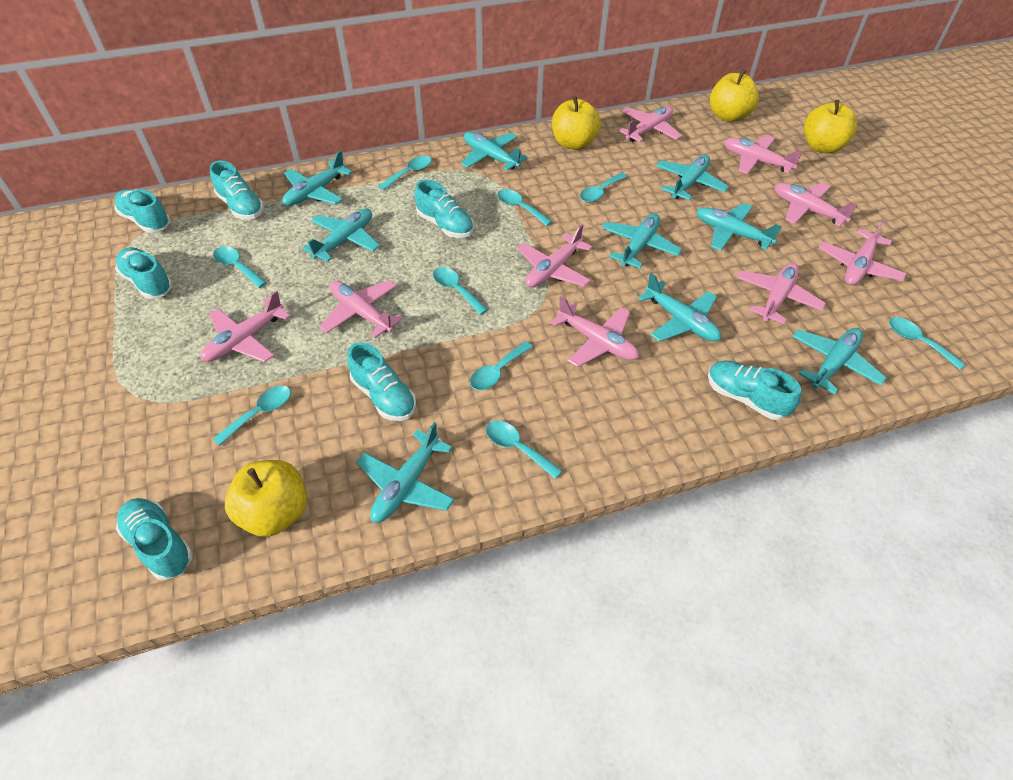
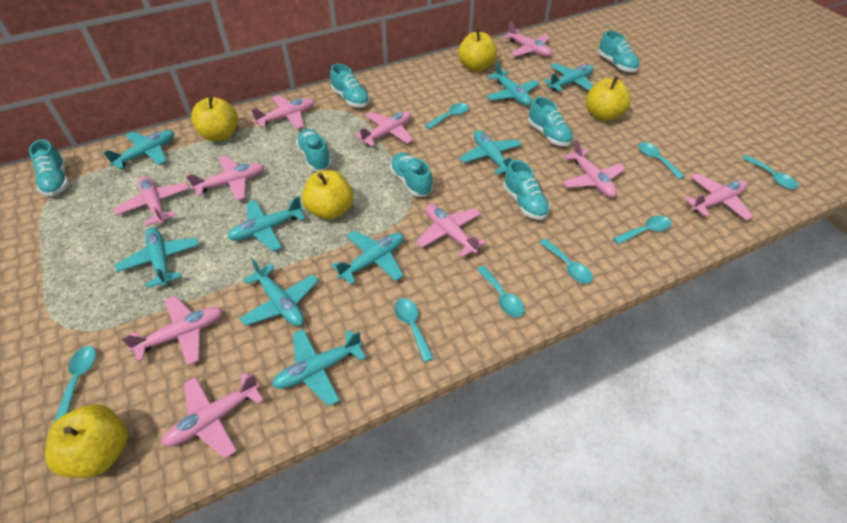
pink plane: [201,291,291,362] [319,280,403,338] [517,224,592,287] [551,296,639,367] [618,106,682,142] [724,135,803,174] [737,262,826,324] [774,183,858,227] [819,219,906,285] = 9 -> [114,176,190,226] [121,296,223,366] [162,372,264,459] [186,156,265,201] [251,95,315,129] [355,111,413,147] [416,204,487,258] [503,22,552,57] [562,139,626,197] [684,173,753,221] = 10
turquoise spoon: [213,246,267,288] [213,385,291,446] [379,156,432,190] [433,267,488,315] [470,341,533,390] [486,420,563,479] [497,189,552,226] [580,172,627,203] [889,317,966,370] = 9 -> [54,346,96,422] [395,298,434,362] [425,103,469,129] [477,266,525,317] [539,239,593,284] [613,216,672,244] [638,142,685,179] [742,155,798,189] = 8
yellow apple: [225,460,307,537] [552,96,601,150] [710,69,759,122] [804,100,857,153] = 4 -> [45,404,128,478] [191,96,238,141] [302,170,353,220] [458,29,497,72] [586,76,631,121] = 5

